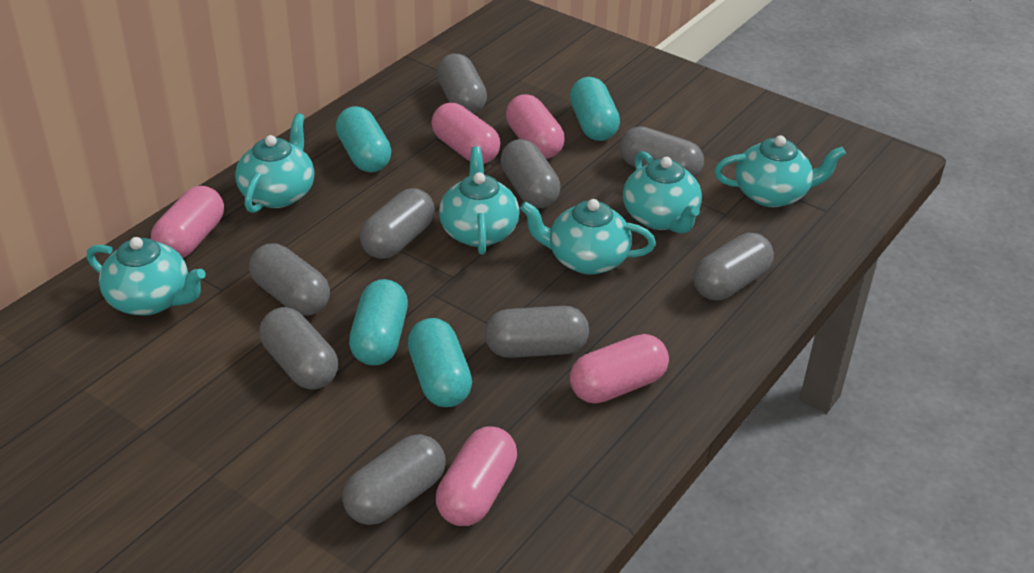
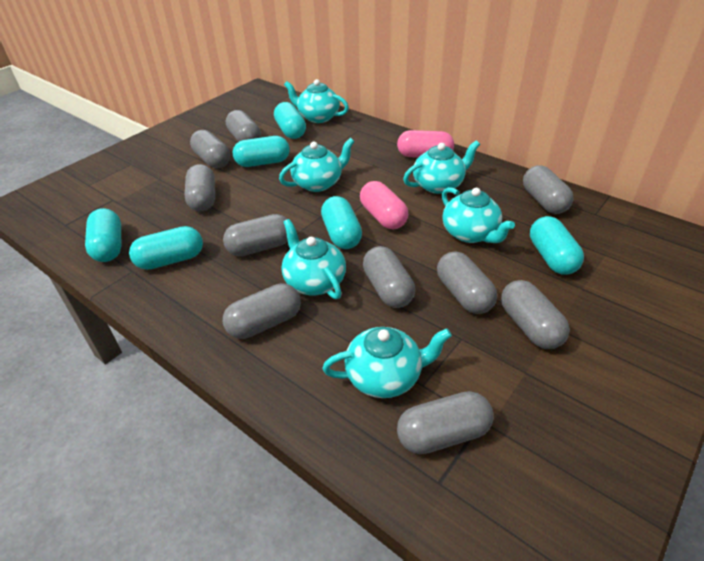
grey capsule: [249,244,330,316] [259,307,338,390] [342,434,445,525] [360,188,435,259] [437,54,487,114] [485,306,589,358] [500,139,561,208] [620,126,704,178] [693,233,774,300] = 9 -> [185,164,215,211] [190,130,230,168] [223,214,288,256] [223,283,301,339] [226,110,261,142] [363,246,415,308] [397,391,493,454] [437,251,497,314] [501,280,570,349] [523,165,574,214] = 10
pink capsule: [151,186,224,258] [431,103,500,164] [436,426,517,526] [506,94,564,159] [570,334,669,403] = 5 -> [360,181,408,229] [397,130,454,158] = 2
turquoise capsule: [336,106,391,172] [349,279,408,365] [407,318,472,407] [570,77,620,141] = 4 -> [85,208,121,262] [129,226,203,270] [233,136,289,167] [274,102,306,139] [321,196,362,249] [530,216,584,275] = 6

